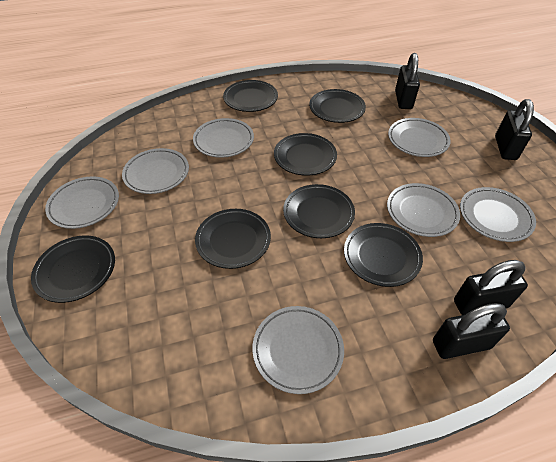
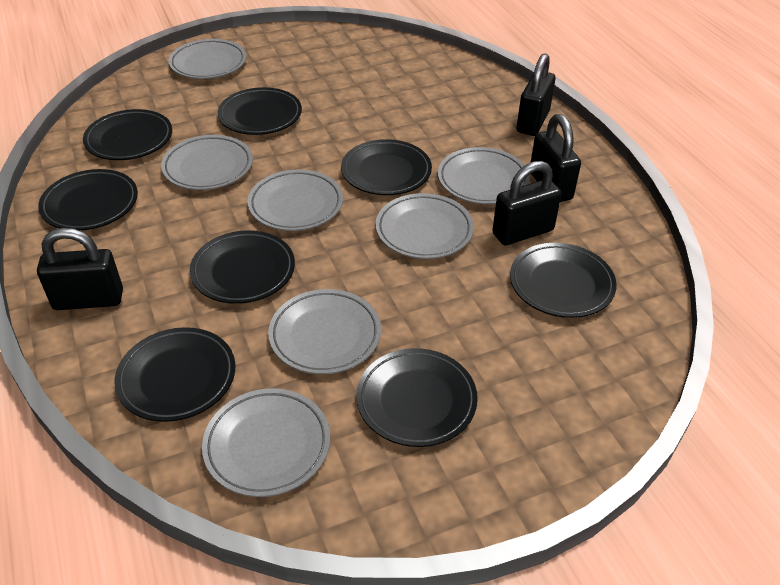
black plate: [31,235,115,303] [195,209,271,269] [223,80,278,112] [274,133,337,176] [283,184,355,238] [309,89,366,123] [344,223,423,287] = 7 -> [38,169,138,231] [83,109,172,160] [114,327,235,422] [190,230,295,304] [218,87,302,135] [341,139,432,195] [356,348,478,447] [510,243,617,318] = 8

